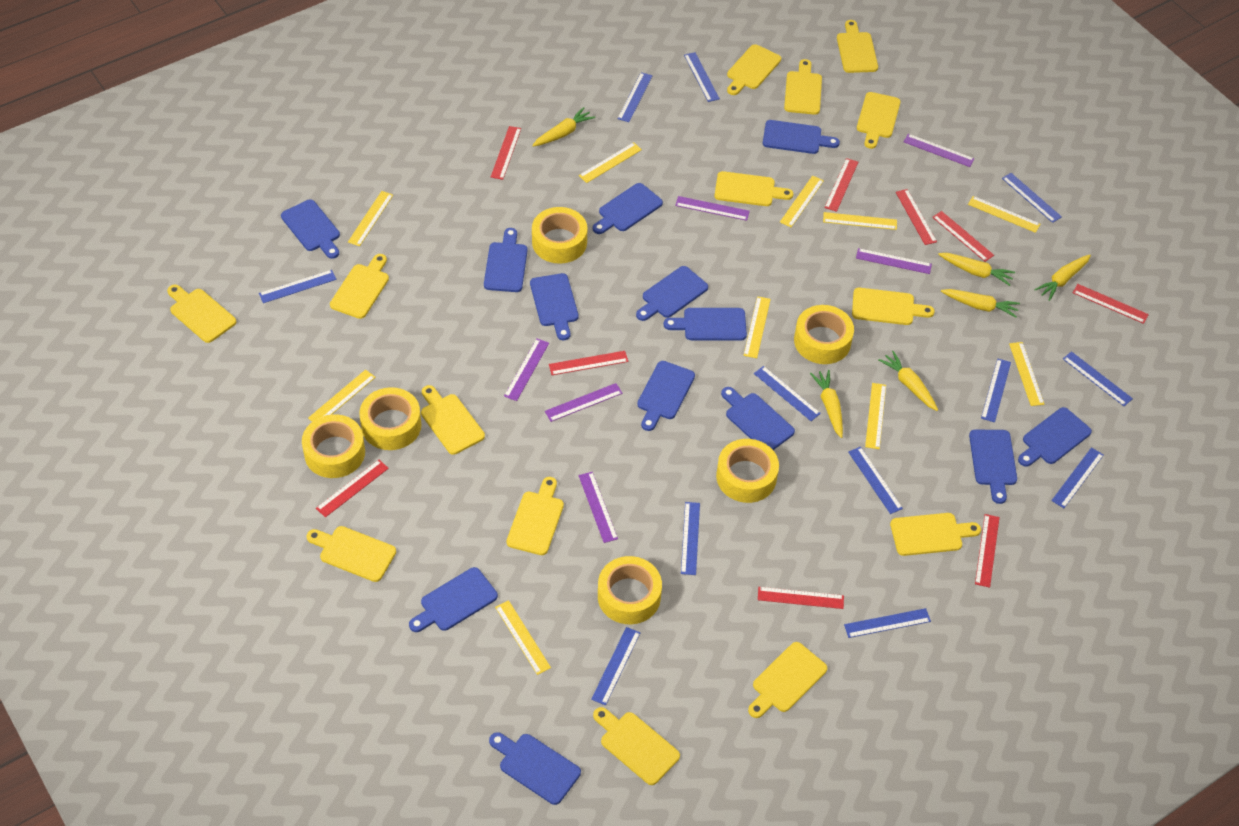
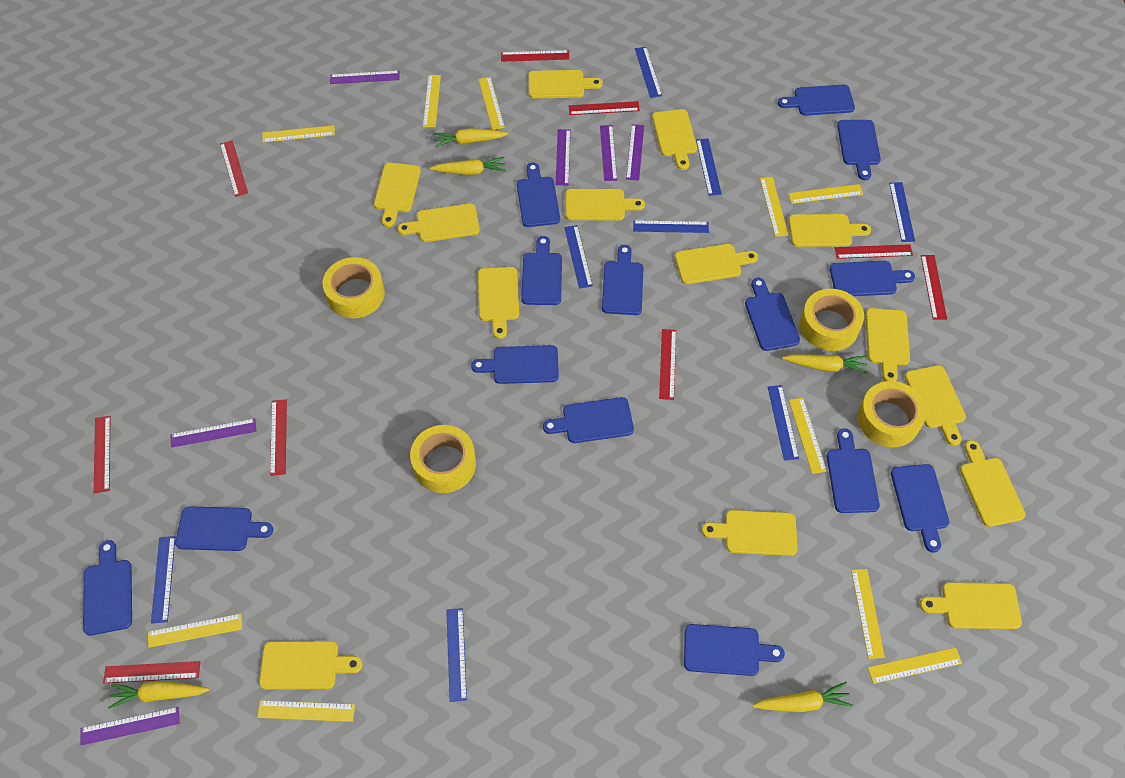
blue cutting board: [281,199,340,259] [409,567,498,632] [484,228,528,292] [489,732,581,805] [530,273,579,340] [593,183,663,234] [636,266,708,321] [637,361,695,431] [663,308,747,340] [721,387,795,450] [763,120,840,154] [969,430,1017,504] [1018,407,1092,467] = 13 -> [83,540,132,636] [175,506,273,551] [471,345,559,384] [517,163,560,227] [521,236,562,305] [543,397,634,443] [602,245,644,315] [684,624,785,676] [745,278,800,351] [778,85,855,116] [827,428,880,513] [830,261,915,296] [837,120,881,180] [891,464,949,553] = 14
blue ruler: [259,270,336,303] [591,627,640,705] [617,72,653,122] [681,502,700,575] [684,52,720,102] [754,366,821,421] [844,608,931,638] [848,447,903,514] [981,358,1011,422] [1002,173,1062,223] [1051,447,1104,508] [1063,351,1133,406] = 12 -> [151,536,175,624] [446,608,467,702] [564,225,593,289] [633,220,709,233] [635,47,662,98] [696,139,722,196] [768,385,799,461] [889,182,915,242] = 8
yellow carrot: [532,107,595,147] [810,370,843,438] [878,351,938,411] [938,253,1015,286] [941,289,1020,318] [1034,255,1091,301] = 6 -> [108,681,210,709] [430,157,506,175] [433,128,508,147] [752,682,853,712] [782,354,868,374] = 5
yellow tape: [302,414,365,478] [359,387,421,450] [532,207,587,264] [598,556,662,624] [716,439,779,503] [794,305,854,364] = 6 -> [323,257,385,318] [410,425,476,493] [800,289,864,351] [858,381,927,447] = 4

